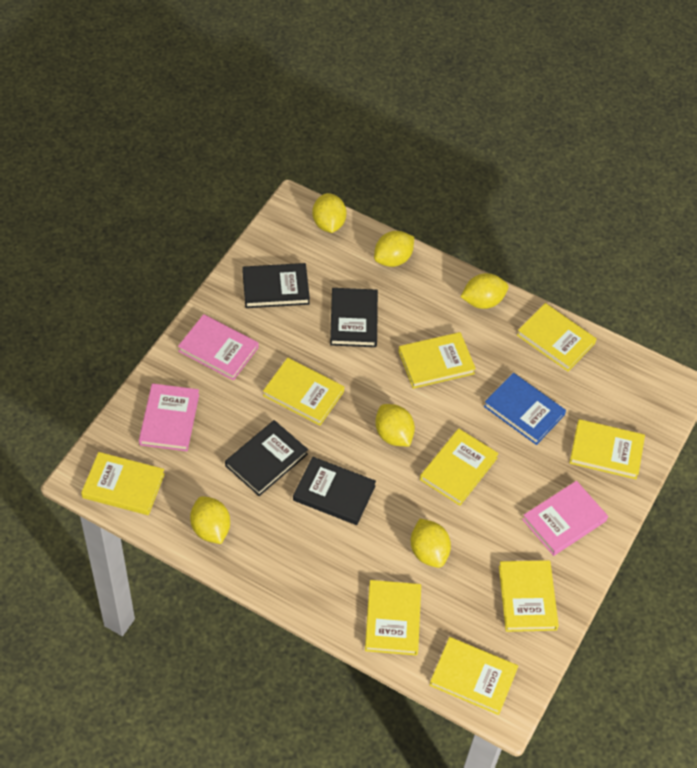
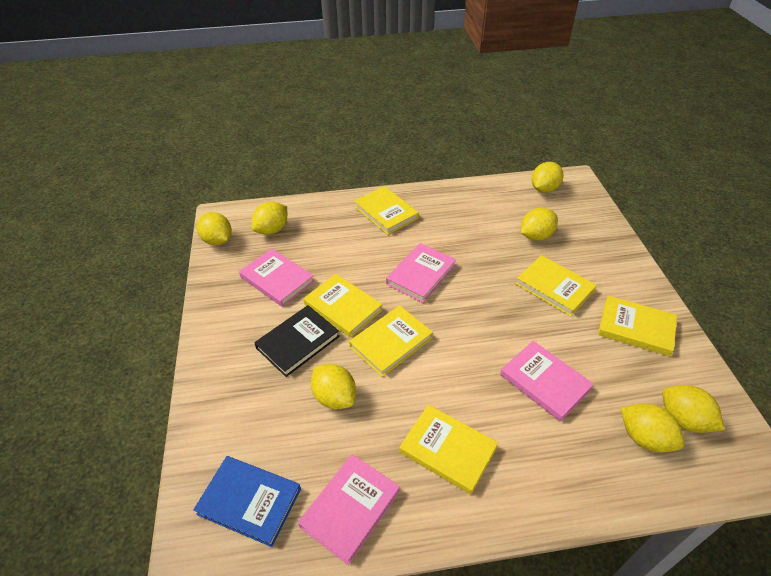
black book: [225,420,308,496] [242,263,310,308] [293,457,376,525] [330,288,378,347] = 4 -> [254,305,340,377] = 1
pink book: [139,383,199,451] [178,314,258,381] [522,481,608,556] = 3 -> [239,248,315,307] [298,454,400,565] [386,243,456,303] [500,341,594,422] = 4
yellow book: [81,452,165,515] [263,358,344,425] [365,580,421,655] [398,332,476,389] [420,428,499,506] [429,637,518,715] [499,560,559,632] [517,303,597,371] [570,419,645,479] = 9 -> [303,274,382,338] [349,305,433,377] [354,186,419,235] [399,405,498,494] [516,255,597,316] [598,296,677,356] = 6
yellow lemon: [190,496,230,544] [312,193,347,233] [374,231,414,267] [375,404,415,447] [411,519,451,568] [460,273,508,309] = 6 -> [196,212,232,246] [251,202,287,235] [311,364,356,409] [521,208,558,241] [532,162,563,193] [621,403,684,452] [662,385,725,433] = 7

